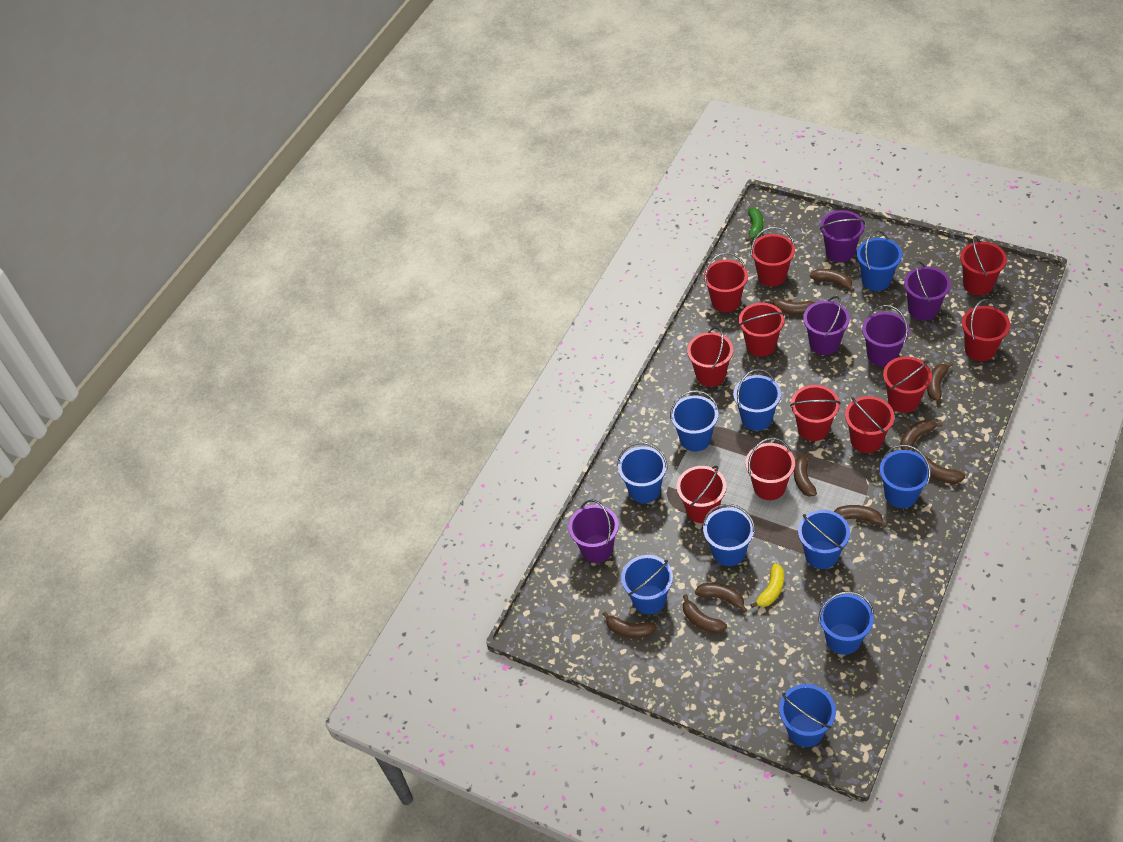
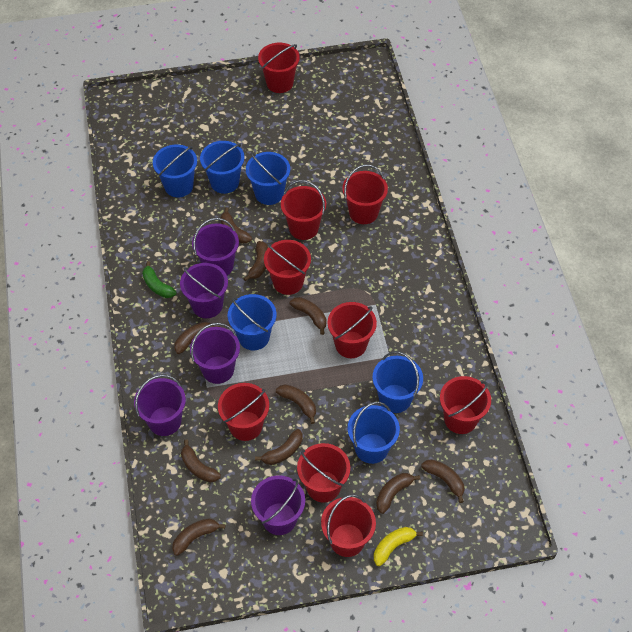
blue bucket: [617,442,668,503] [621,555,673,614] [670,390,719,452] [703,504,755,566] [733,369,781,431] [779,684,836,747] [798,510,850,569] [818,591,874,655] [857,231,902,291] [880,445,931,508] = 10 -> [153,144,197,197] [200,141,245,194] [228,294,276,350] [246,152,290,205] [348,402,400,464] [373,351,423,413] = 6
red bucket: [677,466,726,523] [687,327,733,387] [704,252,748,312] [739,303,785,357] [745,437,795,500] [751,227,795,286] [790,385,841,441] [845,396,895,453] [883,356,932,413] [960,236,1007,295] [962,299,1010,361] = 11 -> [218,383,269,441] [258,43,300,93] [264,240,311,295] [281,180,326,240] [297,443,350,503] [321,494,376,557] [328,302,377,358] [342,165,388,224] [440,376,491,434] = 9

